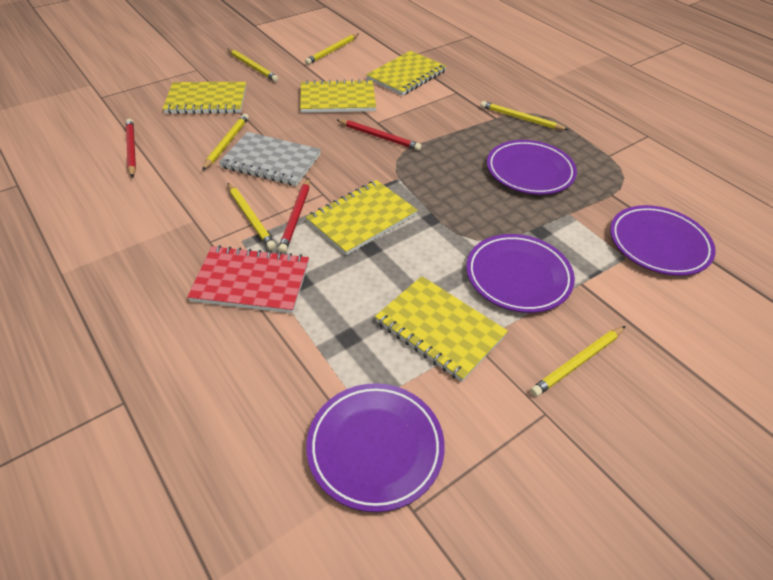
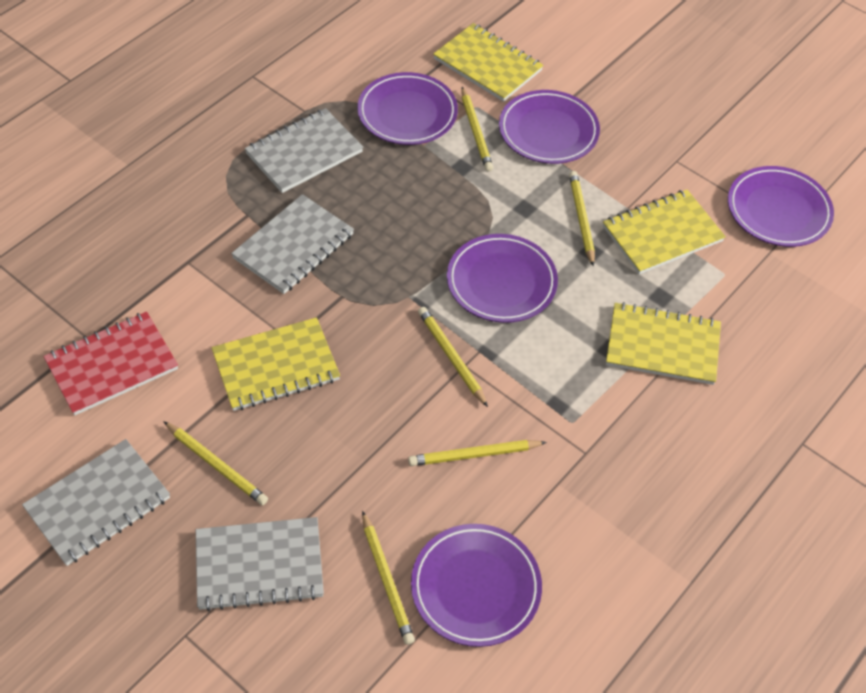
grey notebook: [219,132,321,186] = 1 -> [22,439,170,566] [196,517,324,611] [231,194,354,294] [245,108,363,193] = 4
purple plate: [306,383,445,512] [466,234,575,313] [487,140,577,195] [610,205,716,276] = 4 -> [357,72,458,145] [411,524,542,647] [447,234,558,323] [499,90,600,164] [728,166,834,247] = 5
red pencil: [126,119,136,178] [278,178,310,253] [337,119,422,151] = 3 -> none = 0
yellow notebook: [163,82,246,114] [300,79,376,113] [306,180,418,255] [366,51,447,96] [375,276,508,382] = 5 -> [211,317,340,411] [433,23,544,102] [603,190,726,274] [606,302,721,385] = 4

